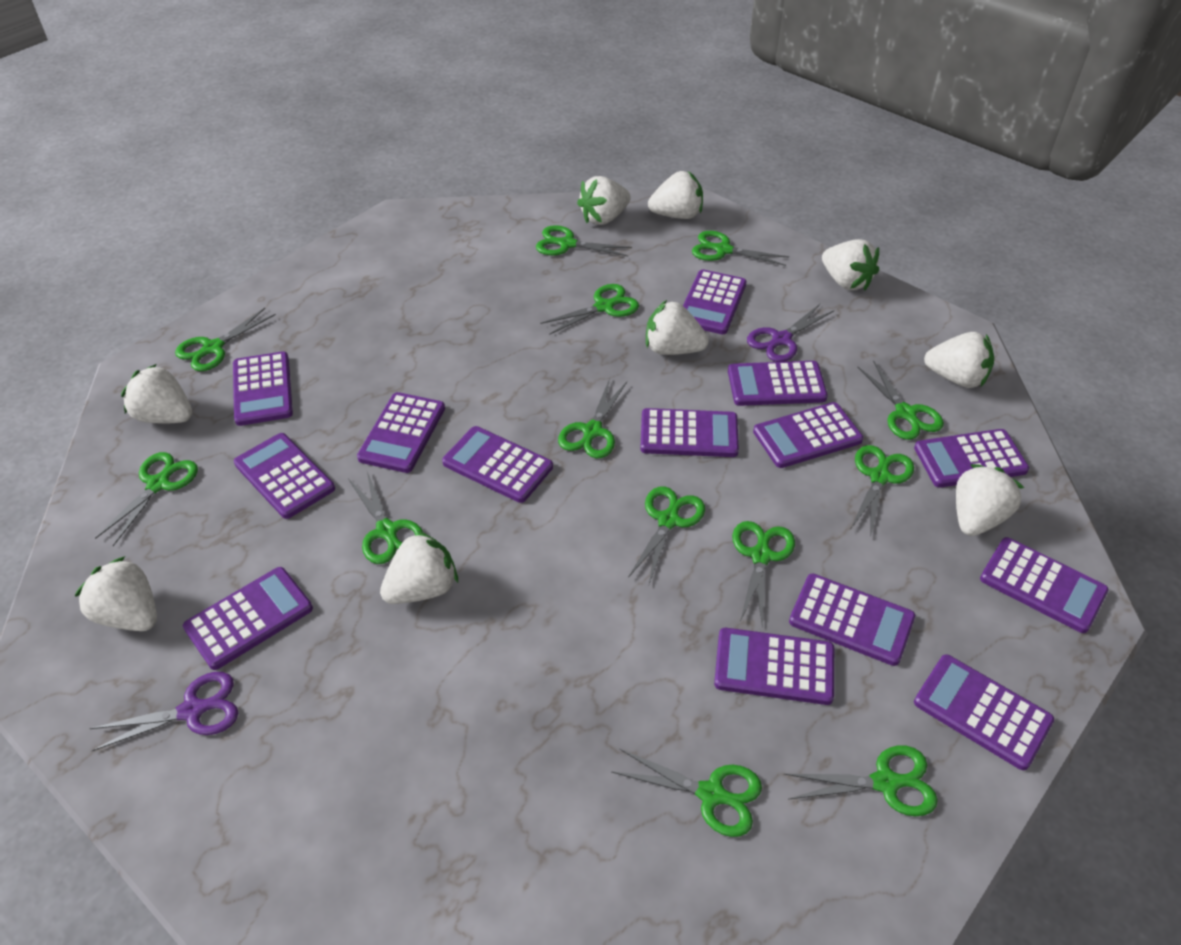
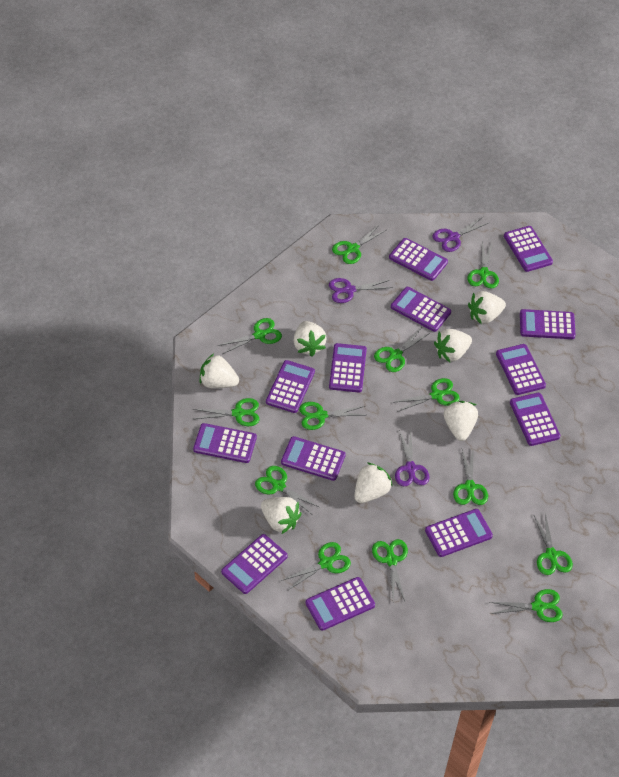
purple calculator: [183,567,313,670] [233,352,293,426] [234,433,335,519] [357,392,445,473] [442,426,553,503] [640,408,739,457] [683,270,747,334] [714,628,834,705] [728,361,828,406] [753,402,863,468] [789,574,915,666] [914,429,1029,488] [914,654,1054,770] [980,537,1109,633] = 14 -> [193,423,257,463] [221,534,288,594] [266,360,315,413] [281,436,346,481] [306,577,375,631] [329,343,367,393] [389,238,448,281] [391,287,451,332] [425,509,493,557] [496,344,546,395] [504,226,553,272] [510,393,560,446] [520,309,576,339] = 13
purple scissors: [89,672,238,751] [747,304,834,362] = 2 -> [329,278,393,303] [395,430,430,486] [433,217,490,252] = 3
white strawberry: [75,556,157,631] [121,364,192,423] [380,531,458,604] [577,176,631,225] [646,300,709,355] [648,171,703,219] [822,239,879,290] [924,332,994,388] [956,464,1024,536] = 9 -> [200,354,239,388] [261,497,302,534] [294,321,327,356] [355,463,393,503] [434,329,472,362] [444,401,478,441] [468,291,506,324] = 7

